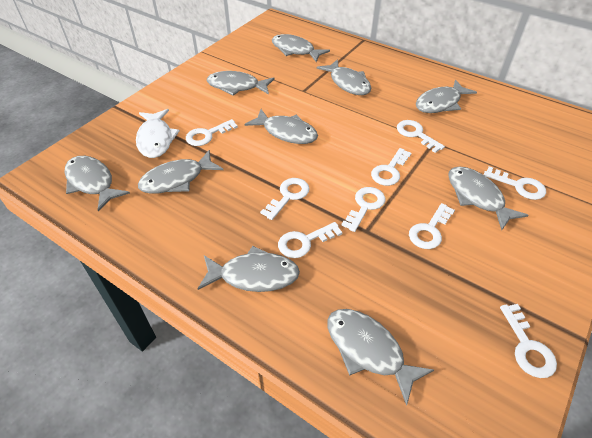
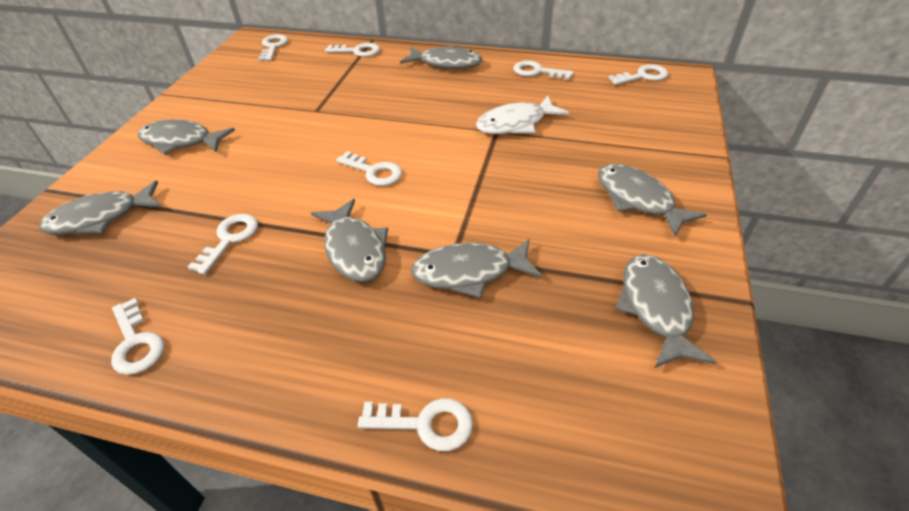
grey fish: [64,156,130,211] [138,150,223,194] [198,246,300,292] [207,71,275,96] [244,109,318,144] [272,34,330,62] [317,59,371,95] [328,309,434,406] [416,79,477,113] [448,166,528,230] = 10 -> [39,181,162,235] [138,119,235,155] [311,199,388,282] [400,45,482,69] [411,239,542,298] [598,164,707,237] [616,254,716,368] = 7
white key: [186,119,238,146] [260,178,310,220] [278,222,343,258] [341,187,385,232] [371,148,411,186] [397,120,445,153] [409,203,455,249] [483,166,546,200] [500,304,557,378] = 9 -> [111,298,164,375] [188,214,258,275] [258,34,288,61] [325,43,380,57] [336,151,402,186] [358,398,473,451] [513,60,574,80] [608,64,669,85] = 8

